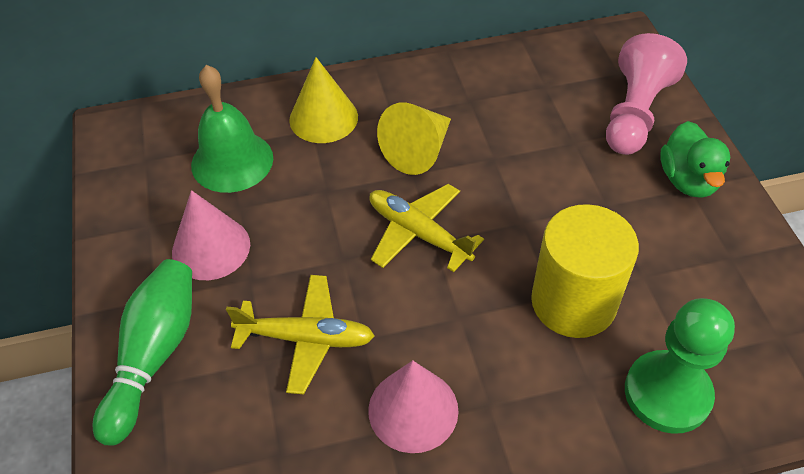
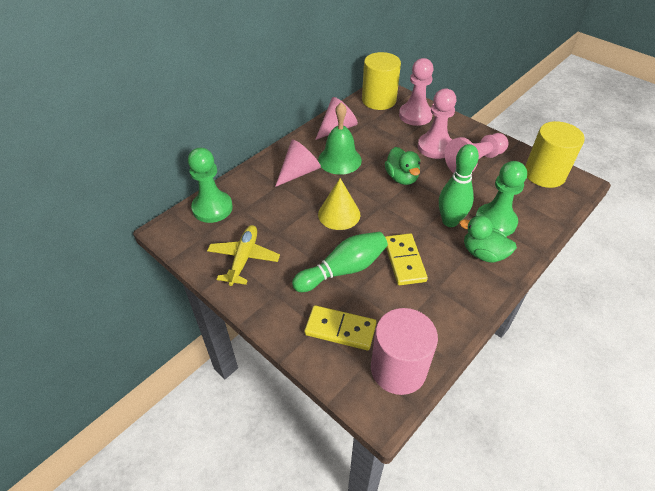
green bowling pin: [93,259,192,446] = 1 -> [292,232,388,292] [439,144,479,227] = 2
green duck: [660,121,730,198] = 1 -> [385,147,420,185] [459,216,517,263] = 2
green pawn: [625,298,735,434] = 1 -> [188,148,233,223] [476,161,527,236] = 2
pink cylinder: none = 0 -> [371,308,438,395] = 1
pink pawn: [606,33,687,155] = 1 -> [399,58,433,126] [418,89,457,159] [445,133,508,173] = 3
yellow cone: [289,57,358,143] [377,102,451,175] = 2 -> [318,178,360,230] = 1
yellow cylinder: [531,204,639,338] = 1 -> [362,52,401,110] [525,121,585,188] = 2
yellow domino: none = 0 -> [304,305,376,350] [385,233,428,285] = 2
yellow plane: [226,275,374,394] [369,184,484,272] = 2 -> [207,225,280,286] = 1

